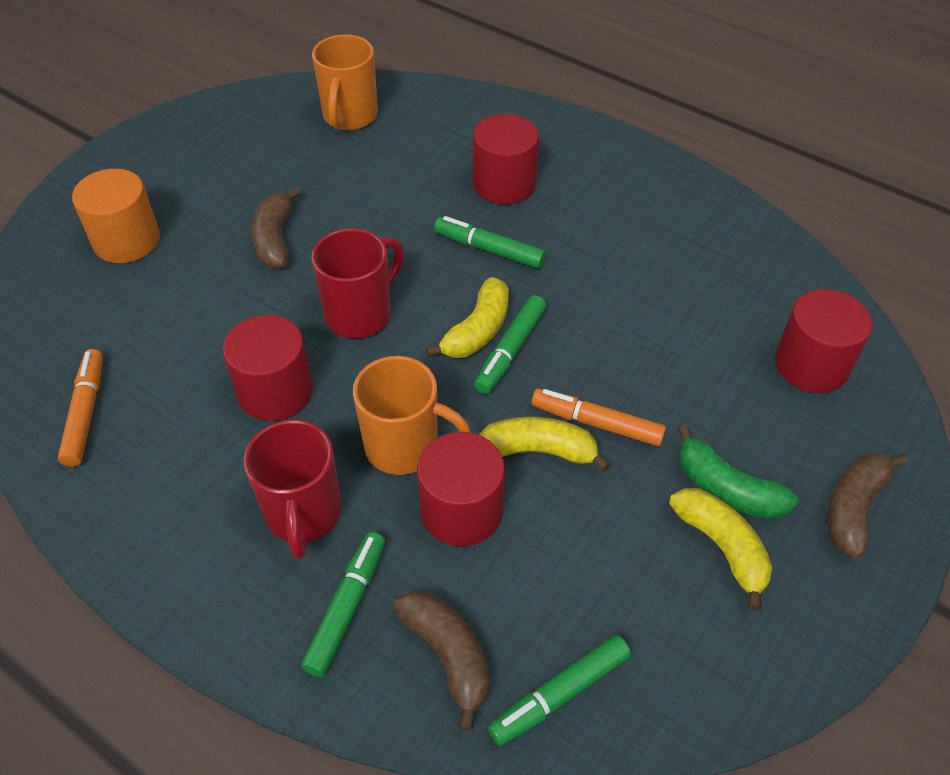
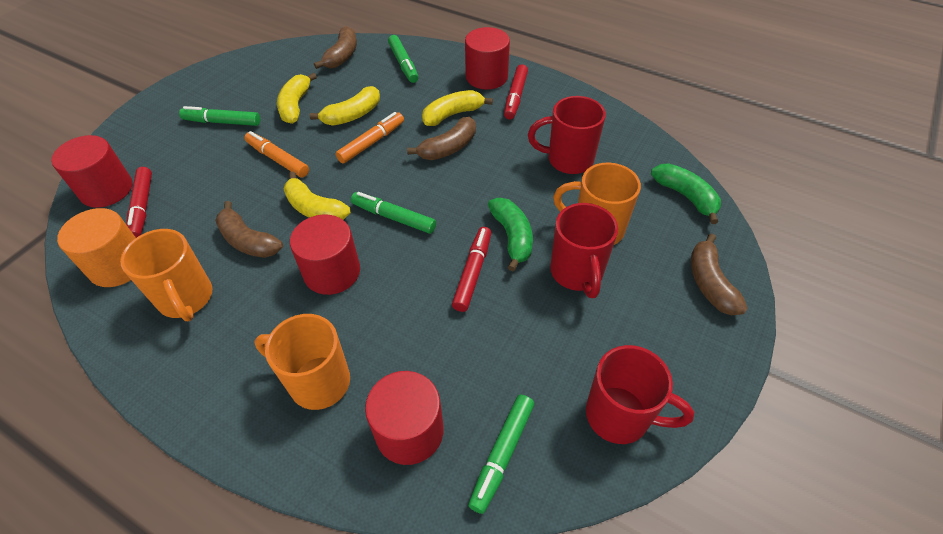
brown banana: [251,186,301,269] [394,591,490,731] [827,453,908,559] = 3 -> [215,201,283,258] [314,26,357,69] [407,117,476,160] [691,233,747,315] = 4
green banana: [678,426,798,519] = 1 -> [488,198,533,271] [651,163,721,224] = 2
orange mug: [312,34,378,130] [353,356,471,475] = 2 -> [120,229,212,321] [254,314,350,410] [553,162,641,245] = 3
red marker: none = 0 -> [126,167,152,238] [452,227,491,312] [504,64,528,120] = 3
red mug: [244,420,342,560] [311,228,404,338] = 2 -> [528,96,606,174] [550,203,618,298] [586,345,694,444] = 3
yellow banana: [426,277,509,358] [479,417,610,472] [669,488,772,611] = 3 -> [277,73,317,124] [283,172,351,220] [310,86,380,126] [422,90,493,126] = 4

